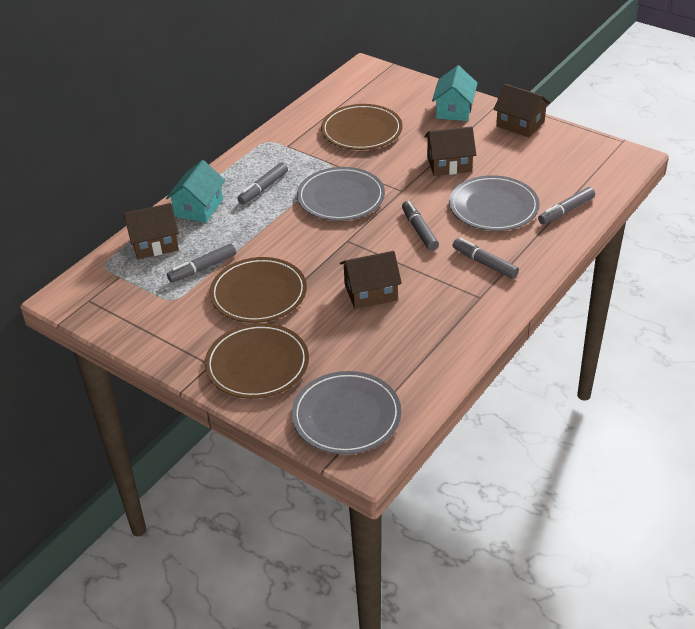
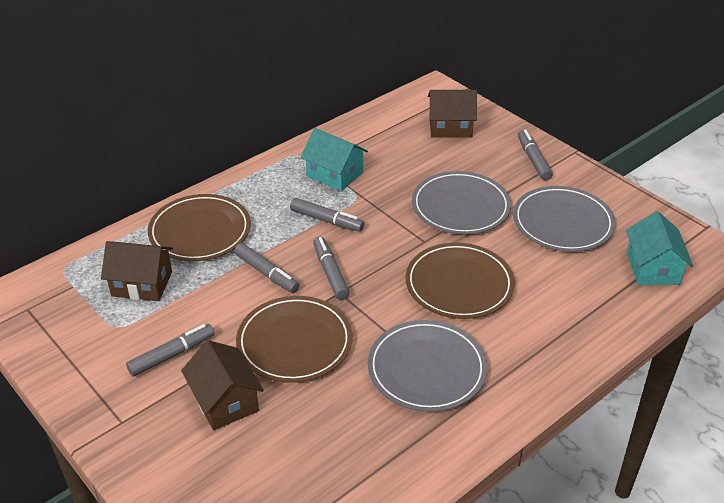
brown house: [124,203,179,259] [340,251,402,309] [424,126,476,176] [493,84,550,137] = 4 -> [101,241,173,301] [181,340,264,430] [428,90,477,138] = 3

